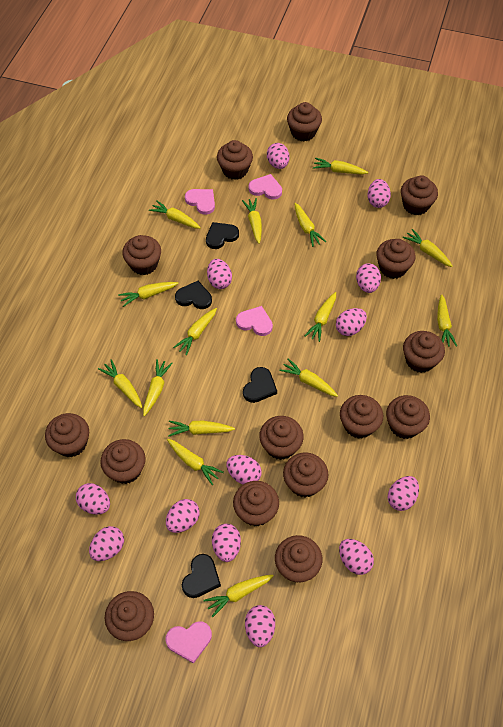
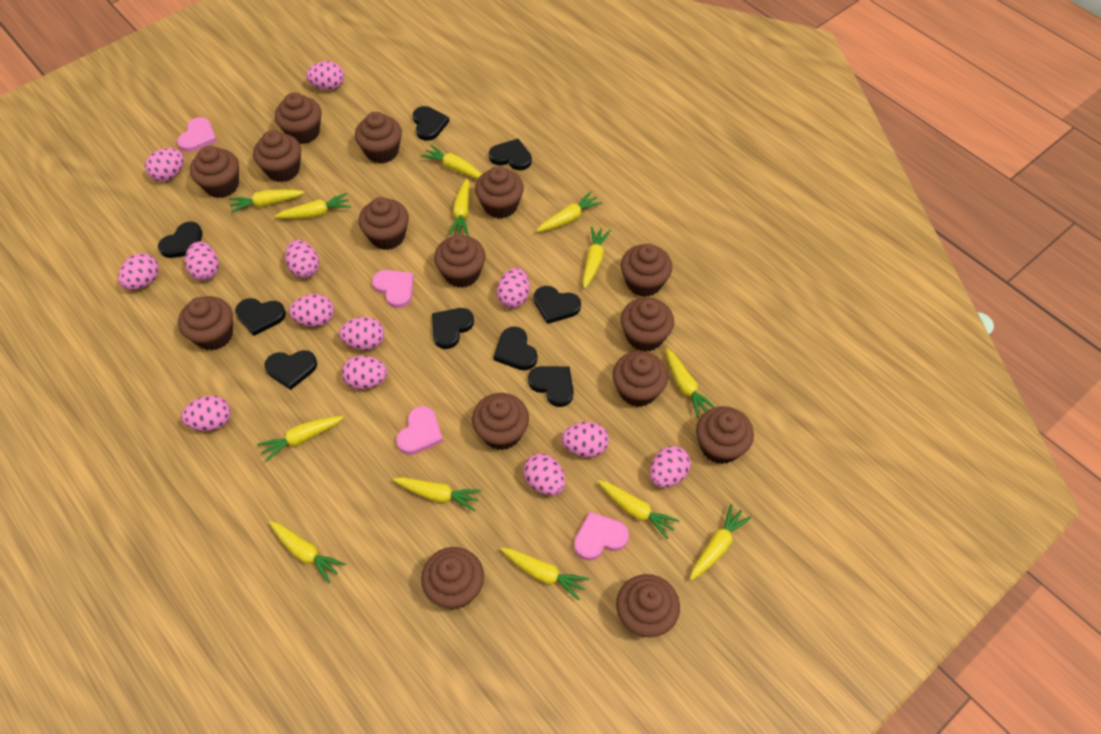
black heart: [175,281,212,309] [182,554,221,598] [206,222,239,249] [243,367,277,403] = 4 -> [158,221,202,258] [235,298,286,336] [264,350,317,390] [413,106,449,141] [432,308,474,349] [489,139,532,170] [494,327,538,370] [528,366,574,407] [534,286,581,324] = 9
yellow carrot: [98,359,143,408] [118,282,178,307] [143,359,173,416] [149,200,201,229] [167,439,224,485] [168,421,235,436] [173,308,217,355] [204,575,274,618] [242,198,262,244] [279,358,338,397] [294,203,326,247] [305,292,336,342] [313,158,368,175] [403,229,453,267] [437,295,457,347] = 15 -> [229,189,304,213] [257,416,344,462] [269,521,345,584] [275,193,351,219] [393,477,481,512] [421,144,482,179] [448,178,470,236] [500,548,589,601] [536,191,603,232] [583,227,611,289] [598,480,680,539] [666,348,714,418] [690,504,751,580] = 13

